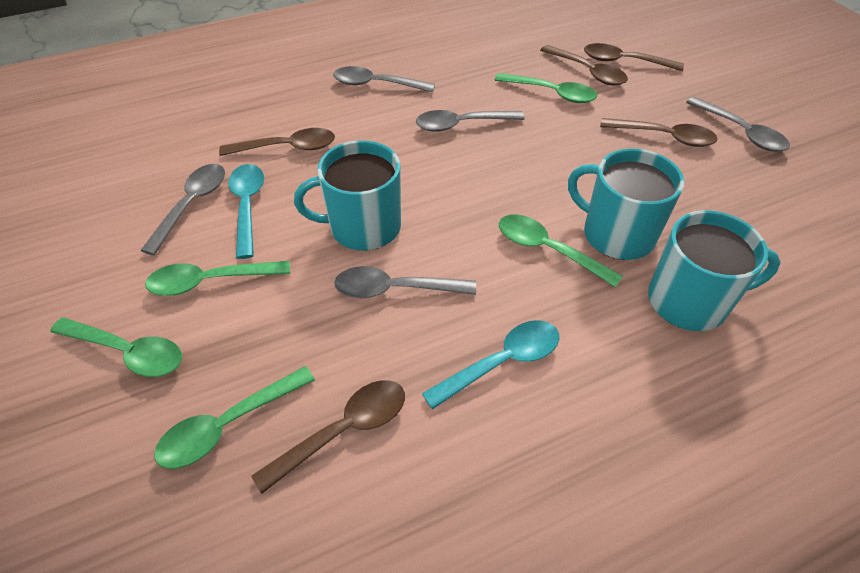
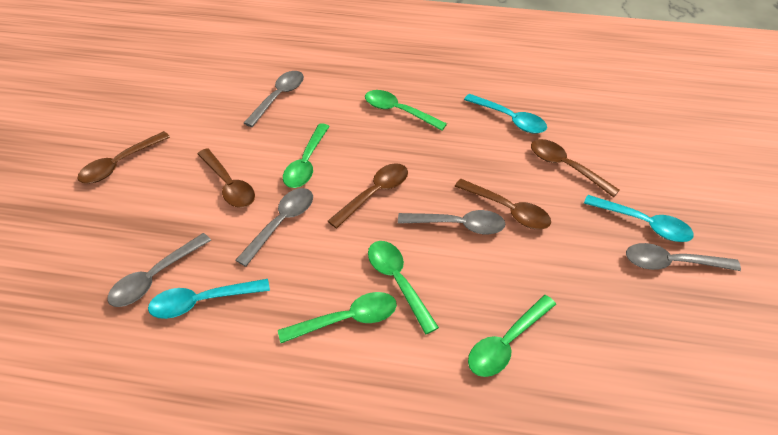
turquoise mug: [294,140,401,251] [568,148,684,260] [648,210,781,331] = 3 -> none = 0
turquoise spoon: [228,164,264,259] [422,320,559,410] = 2 -> [148,279,270,319] [464,94,547,134] [584,195,694,242] = 3

